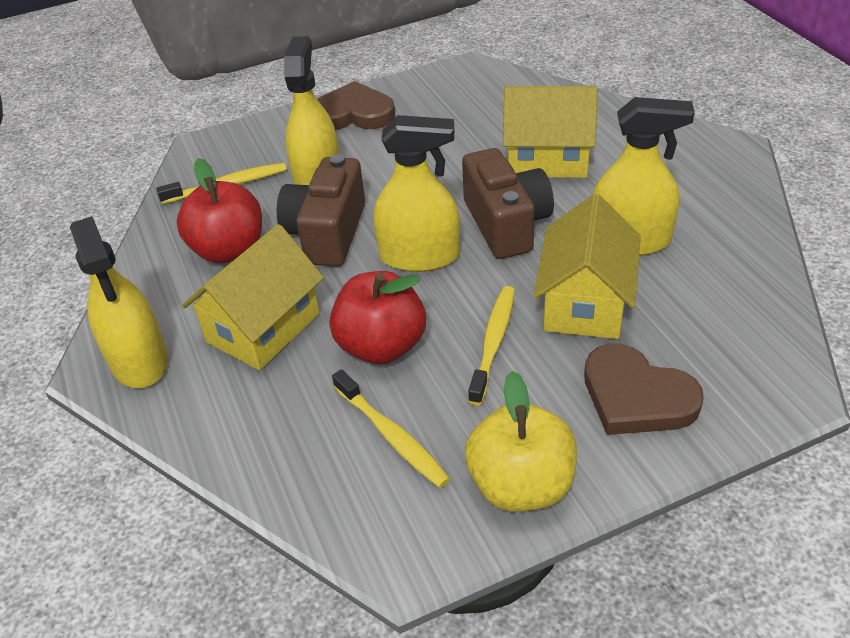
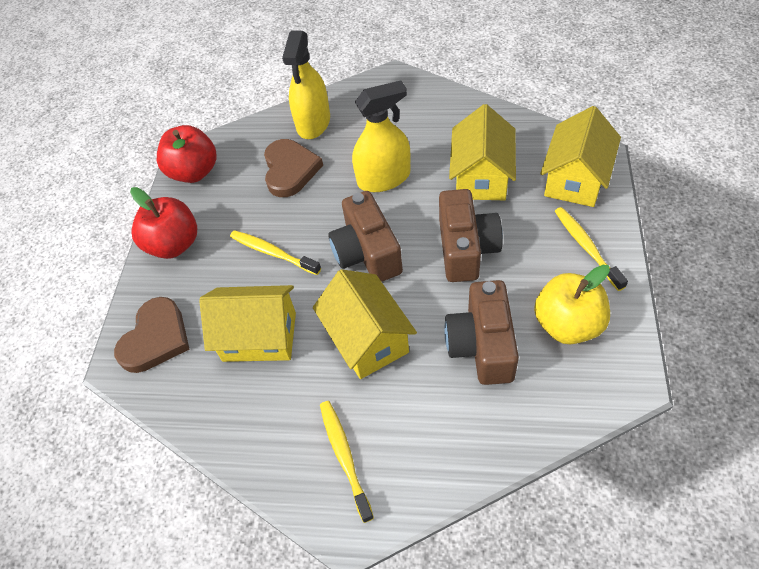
brown camera: [277,154,365,267] [462,148,554,259] = 2 -> [328,191,403,282] [439,189,503,282] [444,280,519,385] = 3
yellow house: [182,224,324,370] [503,86,598,178] [533,194,641,339] = 3 -> [199,285,296,362] [313,269,417,379] [449,104,516,200] [540,106,621,207] = 4
yellow spray bottle: [70,216,168,388] [284,36,339,185] [373,115,460,272] [593,97,695,256] = 4 -> [282,30,330,139] [352,80,410,192] = 2

